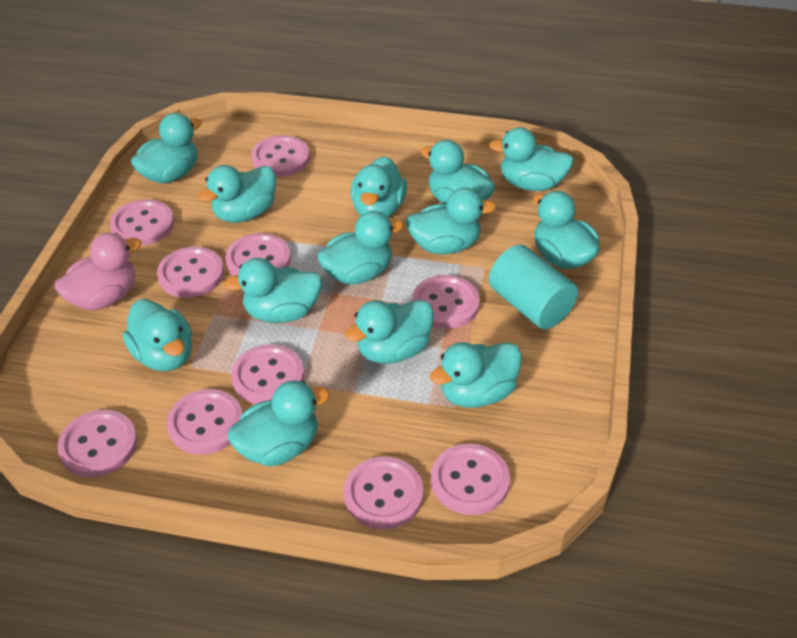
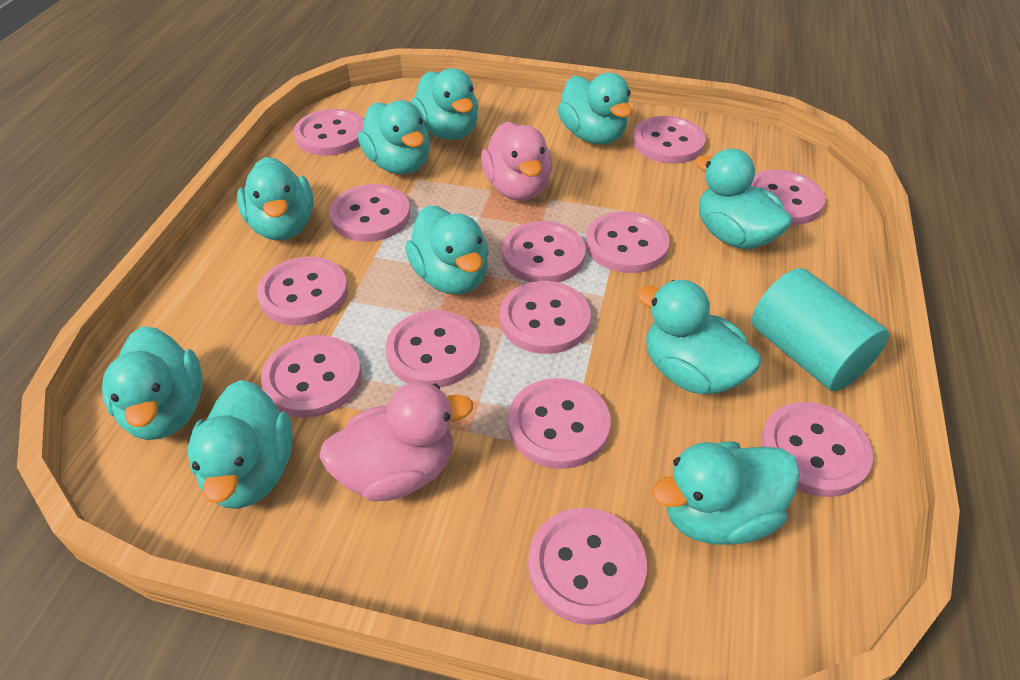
pink button: [57,410,137,477] [110,199,174,246] [157,246,224,298] [167,389,243,455] [225,233,291,276] [231,344,304,404] [251,135,310,177] [344,457,423,529] [412,275,480,329] [431,443,510,515] = 10 -> [257,257,348,325] [261,335,362,418] [294,109,364,156] [329,184,410,242] [386,310,481,387] [500,281,591,354] [502,221,586,282] [508,378,611,469] [528,508,647,625] [586,211,670,273] [633,116,706,164] [751,170,825,225] [761,402,873,497] = 13
pink duck: [55,233,142,310] = 1 -> [319,382,473,502] [481,122,552,200] = 2
turquoise duck: [123,299,192,371] [131,113,202,183] [199,165,276,223] [224,258,322,323] [228,381,330,466] [317,211,404,285] [345,300,434,364] [351,156,407,217] [406,188,496,254] [421,140,495,204] [430,342,522,408] [489,127,574,191] [533,191,600,269] = 13 -> [102,326,203,440] [188,380,293,509] [237,157,314,241] [358,100,430,174] [405,205,489,295] [411,68,479,140] [558,73,632,144] [636,280,762,395] [652,442,800,545] [695,148,793,249] = 10

